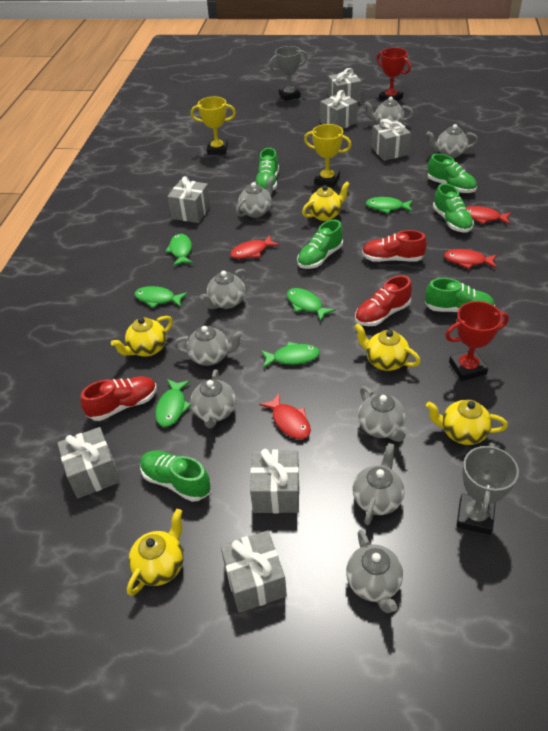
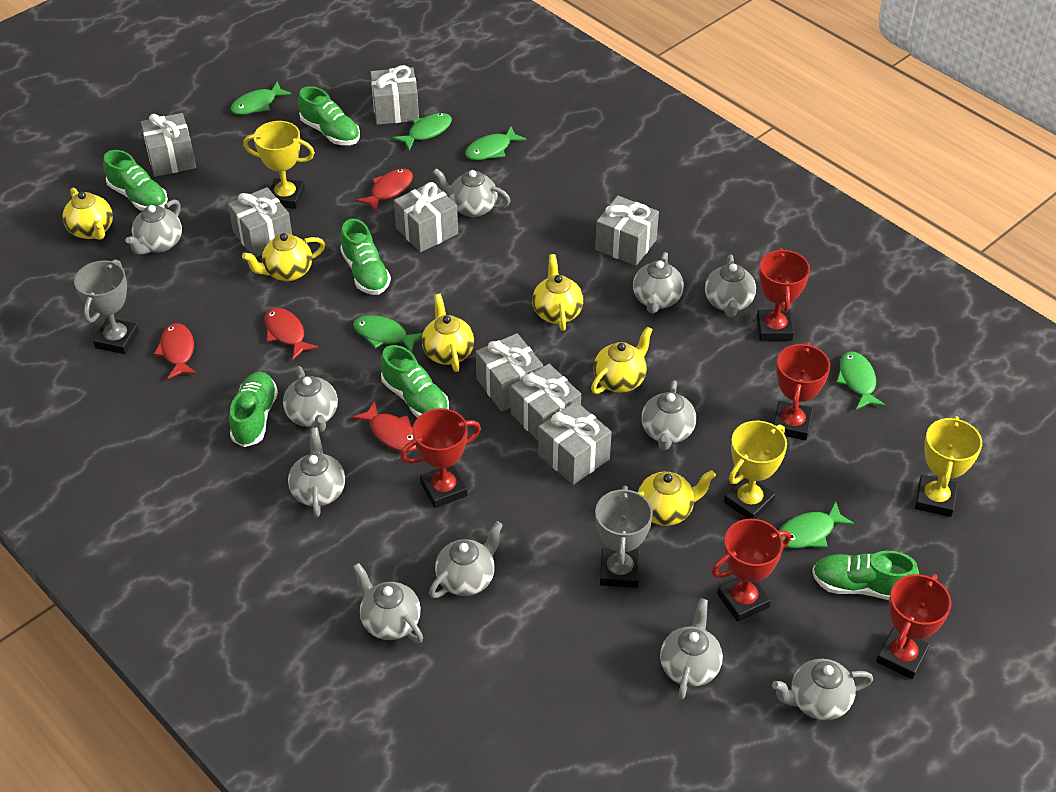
grey gift: [57,427,120,498] [167,176,211,223] [220,530,287,613] [250,449,300,513] [320,90,358,129] [328,68,361,102] [372,119,411,161] = 7 -> [141,113,196,177] [228,187,292,257] [370,65,419,125] [394,182,458,252] [476,333,543,411] [510,364,581,440] [538,401,612,485] [595,196,659,266] = 8
grey teapot: [173,326,243,366] [191,369,236,428] [200,269,246,309] [236,176,274,218] [346,530,403,613] [353,443,405,525] [358,386,409,442] [364,97,413,124] [426,124,478,158] = 9 -> [126,199,182,255] [283,366,338,432] [288,428,345,517] [353,563,423,643] [429,521,503,598] [432,168,511,217] [633,252,684,314] [641,380,696,450] [660,598,723,699] [705,254,756,317] [772,659,873,720] = 11
red shoe: [80,376,157,421] [355,275,412,326] [362,230,427,262] = 3 -> none = 0
red trophy: [376,48,411,101] [445,301,509,381] = 2 -> [400,408,481,508] [712,519,791,622] [756,248,810,341] [773,342,830,441] [876,574,951,679] = 5
yellow teapot: [111,316,173,356] [127,509,184,596] [302,182,350,221] [354,324,421,371] [426,400,508,445] = 5 -> [62,188,113,240] [242,233,325,281] [422,294,474,372] [532,254,584,331] [591,326,653,394] [637,470,716,526] = 6
yellow trophy: [191,96,236,155] [304,124,352,187] = 2 -> [243,121,315,209] [724,421,787,519] [915,416,982,517] = 3

